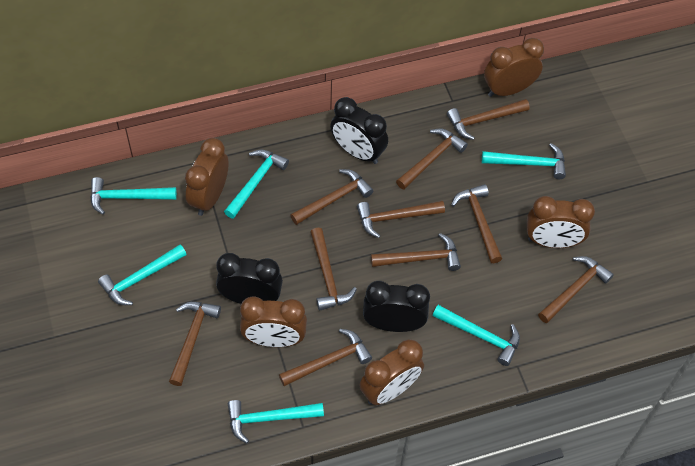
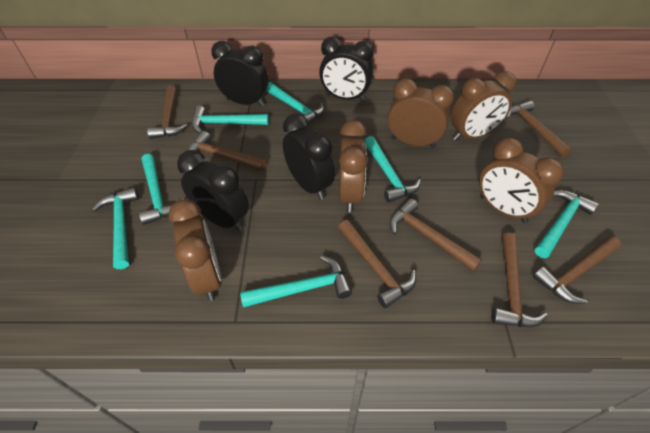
black clock: [216,253,283,304] [330,97,388,164] [363,281,430,332] = 3 -> [177,150,249,231] [211,41,268,106] [283,113,335,200] [319,37,374,101] = 4
brown hammer: [169,302,221,386] [279,329,372,386] [290,169,373,225] [310,228,357,311] [357,201,445,238] [371,233,461,271] [396,129,468,190] [447,99,530,140] [451,184,502,263] [538,256,614,323] = 10 -> [147,85,187,139] [188,131,267,171] [338,220,416,308] [390,199,482,271] [492,233,548,327] [506,101,572,157] [533,236,621,304] = 7
turquoise hammer: [90,177,177,215] [98,244,187,305] [224,149,289,219] [228,400,324,443] [432,305,520,366] [482,143,566,179] = 6 -> [92,187,139,269] [139,154,183,225] [192,106,269,133] [240,256,352,308] [266,82,324,127] [365,136,421,203] [535,190,599,258] = 7

